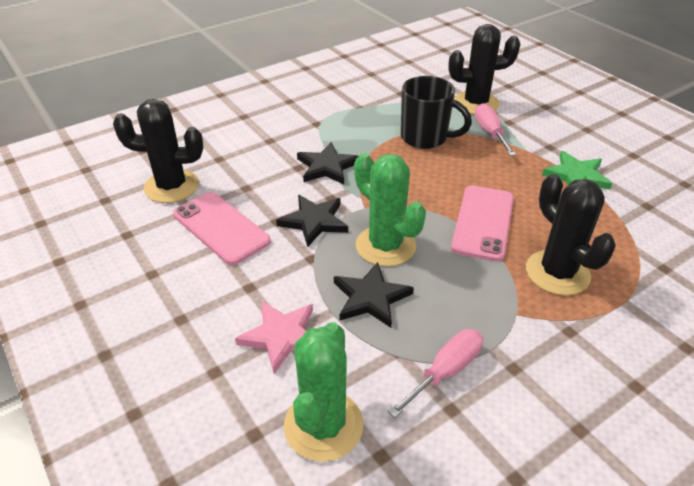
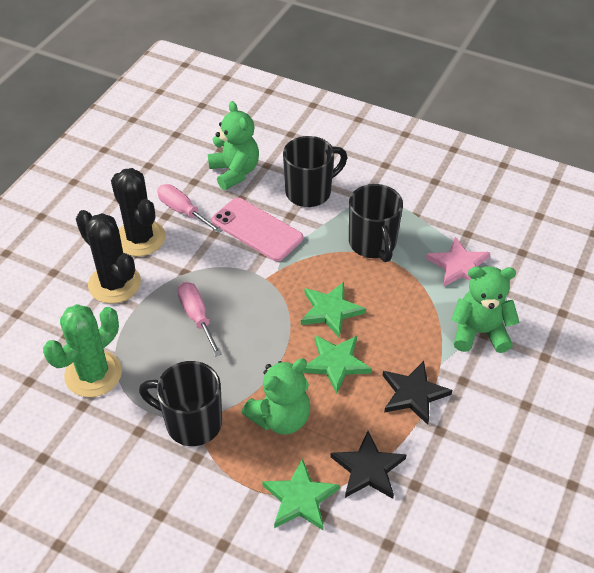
black cactus: [113,99,203,203] [448,24,520,115] [526,174,616,295] = 3 -> [76,210,141,304] [111,168,166,256] = 2
black mug: [401,76,472,149] = 1 -> [139,361,222,446] [283,136,347,207] [349,184,403,262] = 3
black star: [276,195,348,247] [297,142,358,184] [334,262,414,328] = 3 -> [330,431,406,499] [382,361,452,425] = 2
green cactus: [284,322,364,462] [354,153,426,267] = 2 -> [43,304,122,397] = 1
green star: [542,151,613,190] = 1 -> [262,459,340,530] [301,282,366,338] [302,335,372,394] = 3
green teddy bear: none = 0 -> [208,101,259,190] [242,358,311,435] [451,266,520,353] = 3
pink phone: [173,192,271,265] [451,185,514,262] = 2 -> [212,198,303,261] = 1

